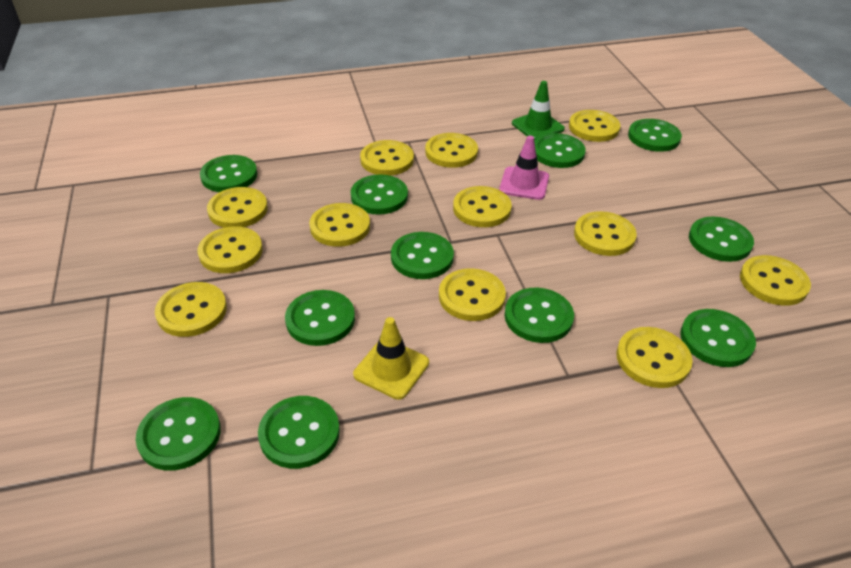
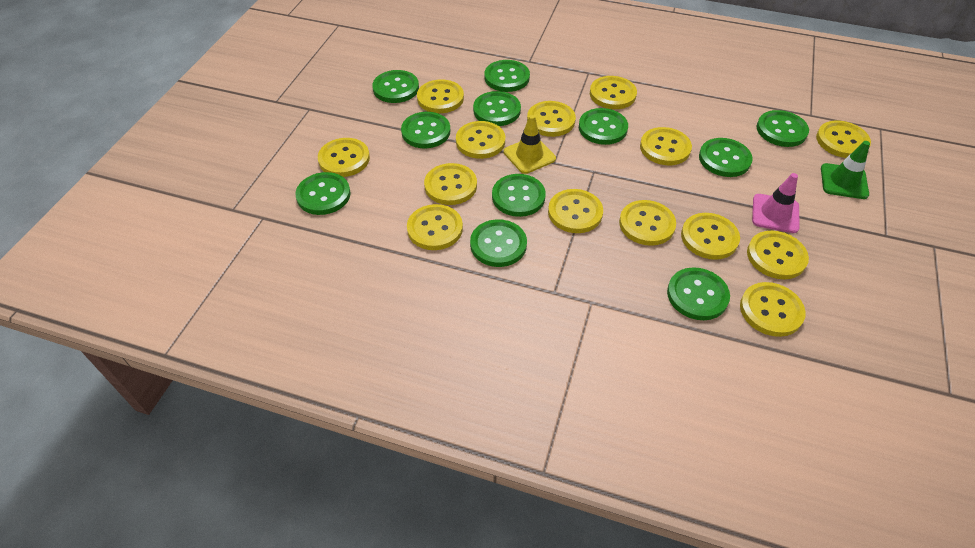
yellow button: [155,282,227,337] [197,226,263,273] [207,187,268,228] [309,203,370,247] [360,140,414,176] [425,133,478,168] [439,268,506,321] [453,186,512,227] [569,110,621,142] [574,211,637,256] [617,327,693,388] [740,255,811,306] = 12 -> [318,138,370,177] [407,204,463,250] [417,79,464,113] [424,163,477,205] [456,121,505,159] [527,101,576,137] [548,189,603,233] [590,76,637,109] [619,200,676,246] [640,127,692,165] [681,213,740,260] [740,282,806,337] [747,231,809,279] [816,121,871,158] = 14

